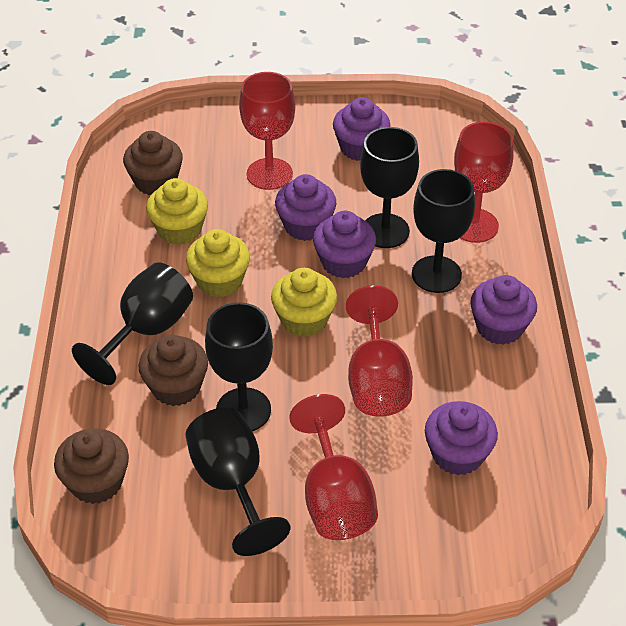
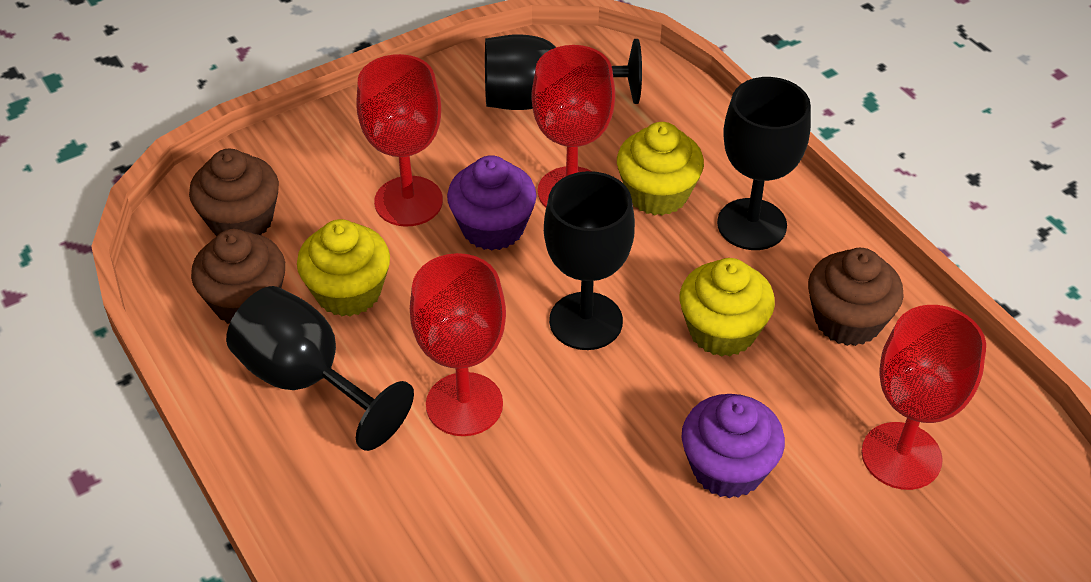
black goblet: [72,262,193,385] [185,407,290,556] [205,302,273,431] [360,127,419,248] [412,169,475,293] = 5 -> [226,286,414,451] [485,34,642,110] [544,171,635,350] [717,77,811,250] = 4
purple cupcake: [275,174,337,241] [313,211,376,278] [333,97,390,161] [425,401,498,475] [470,275,537,345] = 5 -> [447,155,536,251] [681,394,785,498] = 2

